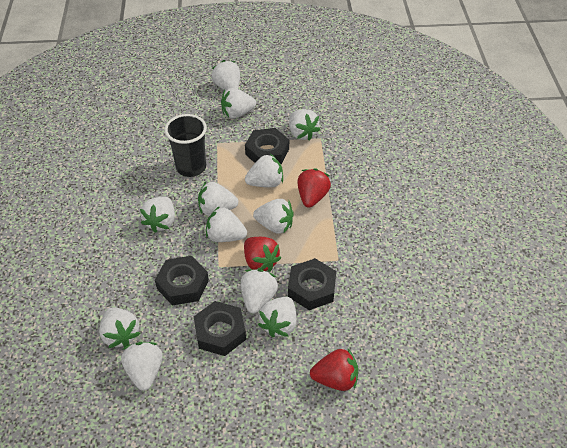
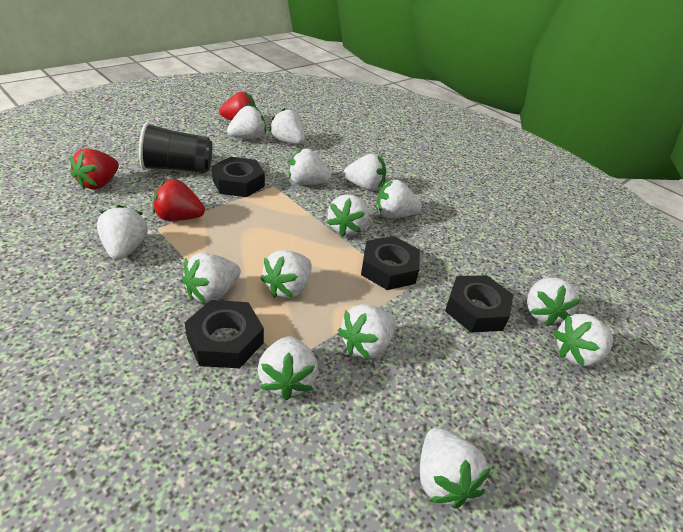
white strawberry: [99,307,141,348] [121,342,163,391] [140,197,175,233] [198,182,238,216] [206,206,247,242] [212,60,240,91] [221,88,256,118] [241,269,278,314] [245,154,283,187] [253,199,294,234] [258,297,296,337] [289,109,320,141] = 12 -> [97,205,148,260] [182,253,241,303] [227,106,266,139] [257,336,318,401] [260,250,312,298] [269,108,305,144] [289,148,331,185] [327,194,369,237] [338,304,396,360] [344,154,386,191] [376,180,422,218] [420,428,491,508] [527,277,580,326] [553,314,613,366] = 14

